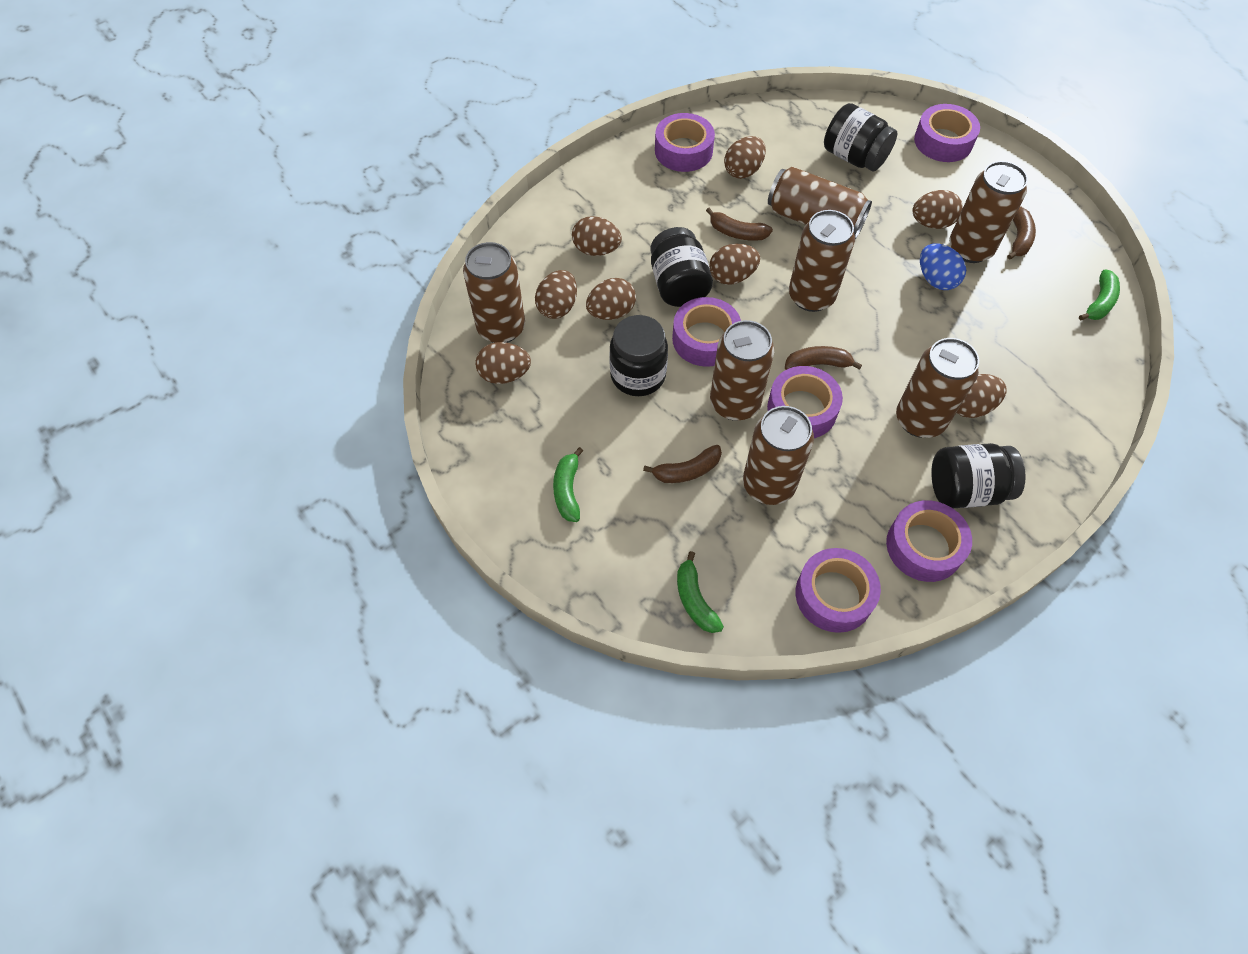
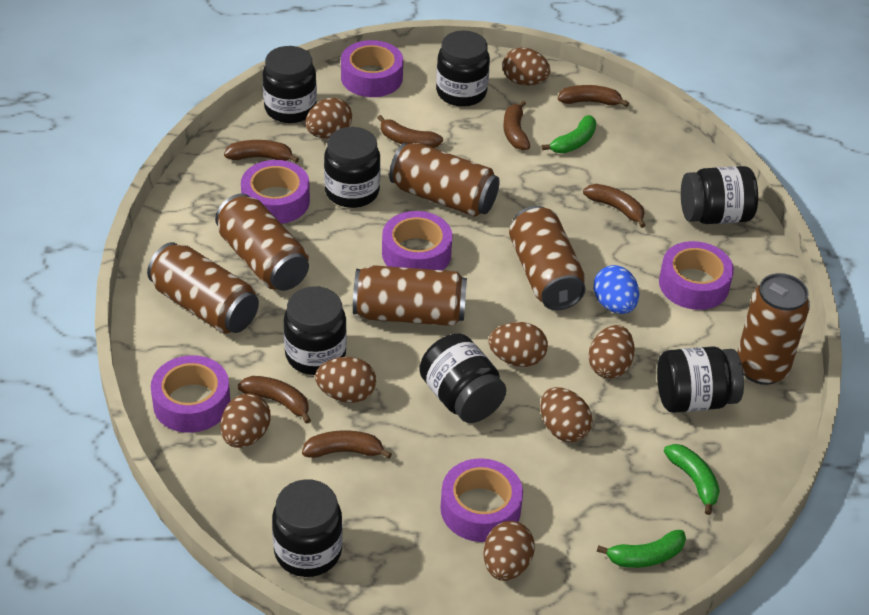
black jar: [609,315,668,396] [651,227,713,307] [824,103,897,171] [931,443,1026,508] = 4 -> [263,46,317,123] [272,479,343,577] [284,286,347,375] [324,127,381,208] [419,333,506,423] [436,30,490,107] [657,346,744,413] [681,166,758,224] = 8
brown banana: [643,445,722,483] [706,208,773,241] [785,346,862,370] [1007,206,1036,260] = 4 -> [224,140,299,163] [238,376,311,424] [302,430,392,459] [377,115,443,148] [503,100,530,150] [558,85,629,107] [583,184,646,228] = 7
brown can: [463,242,525,343] [710,320,774,421] [743,406,814,505] [768,167,872,239] [789,210,855,312] [896,338,979,438] [949,161,1028,263] = 7 -> [147,242,259,333] [215,194,309,291] [353,265,467,326] [389,143,500,217] [509,206,586,310] [737,273,810,385] = 6

